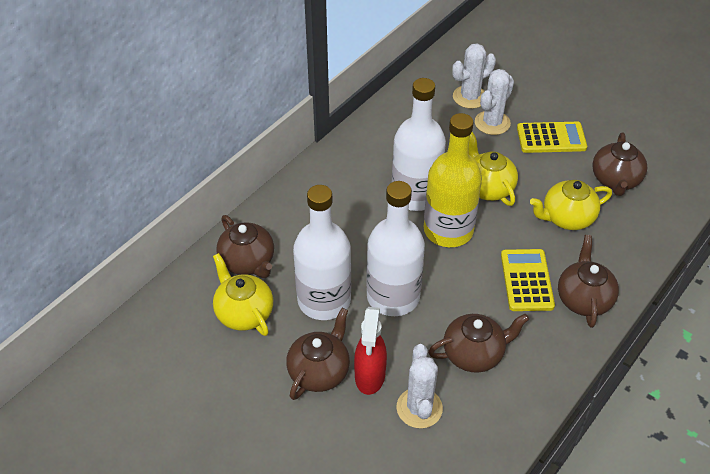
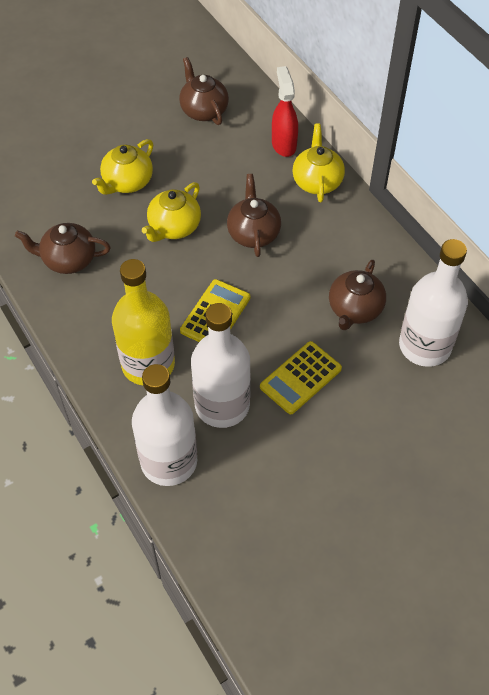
brown teapot: [216,215,274,278] [286,308,350,400] [428,314,529,373] [558,235,619,328] [592,132,648,196] = 5 -> [15,223,110,274] [179,57,229,125] [227,174,281,257] [329,260,386,330] = 4
white cactus: [396,344,443,428] [452,43,496,109] [475,69,514,135] = 3 -> none = 0

